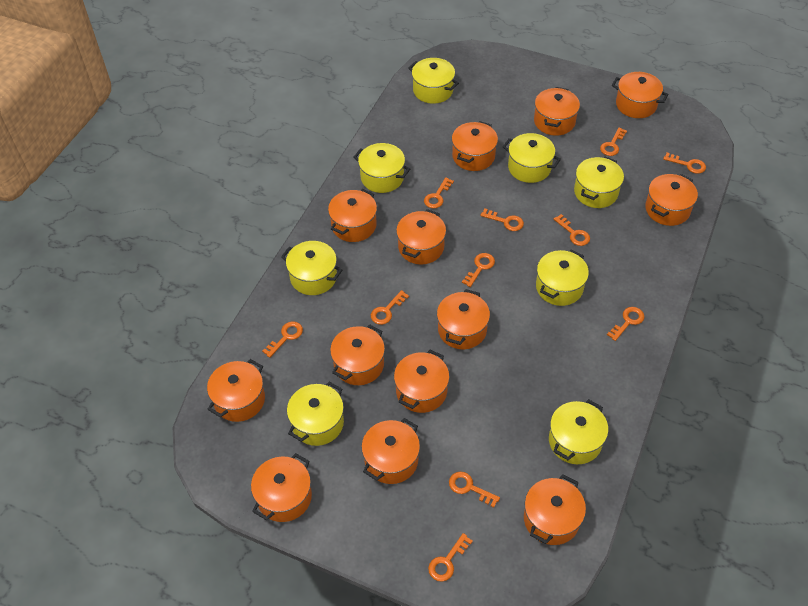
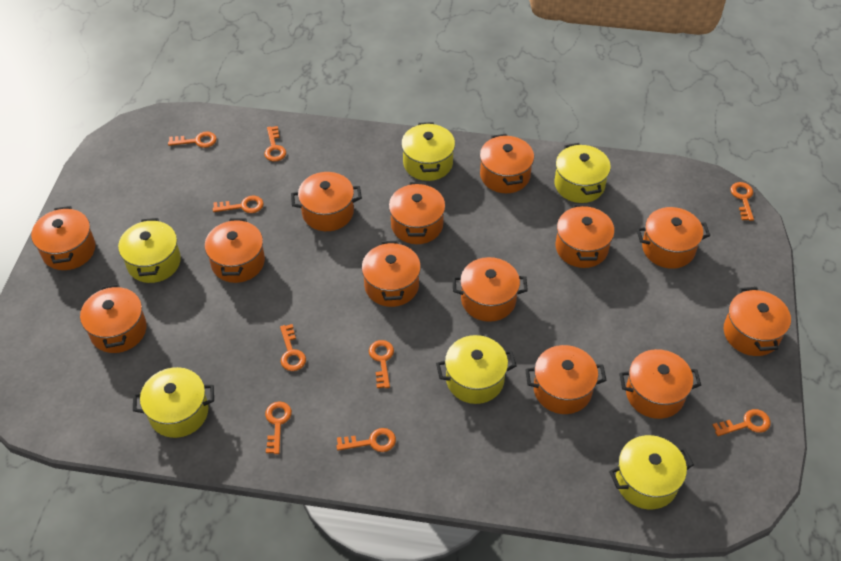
orange key: [262,321,303,358] [371,290,409,325] [424,177,454,208] [428,533,473,582] [449,472,500,508] [462,253,495,287] [480,209,524,231] [554,214,590,246] [600,128,627,156] [607,307,644,341] [663,153,706,174] = 11 -> [168,131,217,148] [213,196,264,213] [264,126,286,162] [265,402,292,454] [280,324,306,371] [337,428,396,452] [369,340,394,388] [713,409,771,436] [730,182,754,221] = 9
yellow pot: [281,241,342,295] [287,382,344,446] [354,143,410,193] [408,58,459,104] [503,133,561,183] [536,249,589,306] [549,399,608,464] [574,156,624,208] = 8 -> [118,218,181,283] [133,367,214,438] [401,122,455,181] [436,335,517,404] [554,143,611,203] [609,435,694,509] = 6

